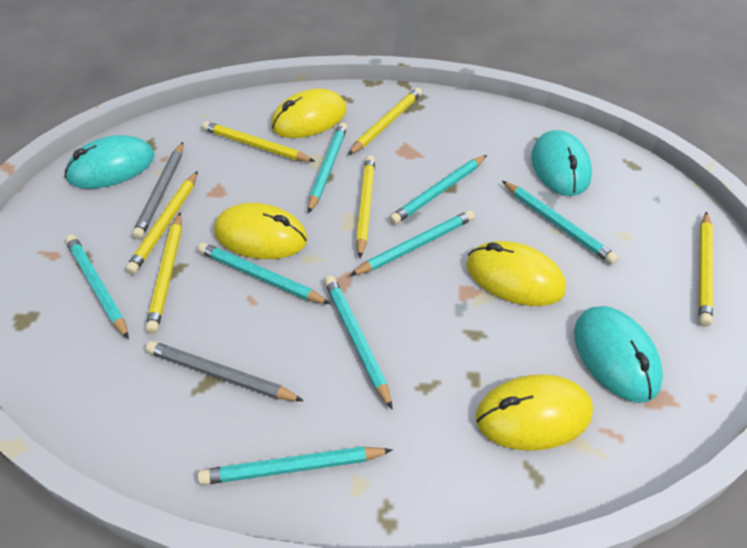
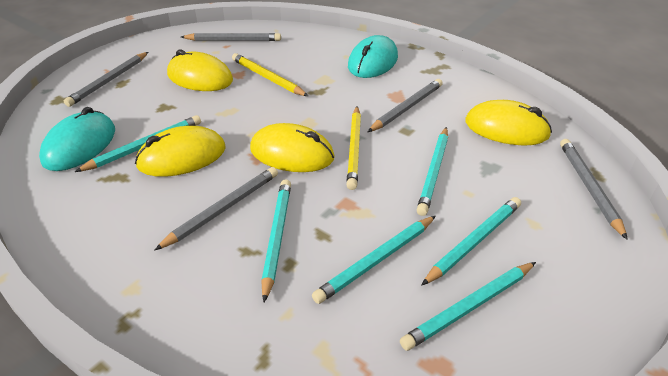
grey pencil: [132,142,183,240] [146,341,304,401] = 2 -> [64,52,148,107] [154,167,278,251] [181,33,281,41] [368,79,443,132] [560,139,628,240] = 5
turquoise mouse: [64,135,155,189] [531,130,592,196] [574,306,663,403] = 3 -> [39,107,115,171] [348,35,398,78] = 2
turquoise pencil: [65,235,129,339] [198,243,330,304] [198,446,392,485] [308,122,347,214] [324,276,393,409] [350,210,475,276] [389,155,487,225] [502,181,618,264] = 8 -> [75,115,201,172] [261,179,291,302] [312,216,436,304] [400,262,536,351] [417,127,448,216] [421,197,521,286] = 6
yellow pencil: [125,171,198,274] [145,213,182,334] [202,121,315,162] [348,87,422,155] [356,155,375,258] [699,212,713,326] = 6 -> [232,53,308,96] [347,106,361,190] = 2

